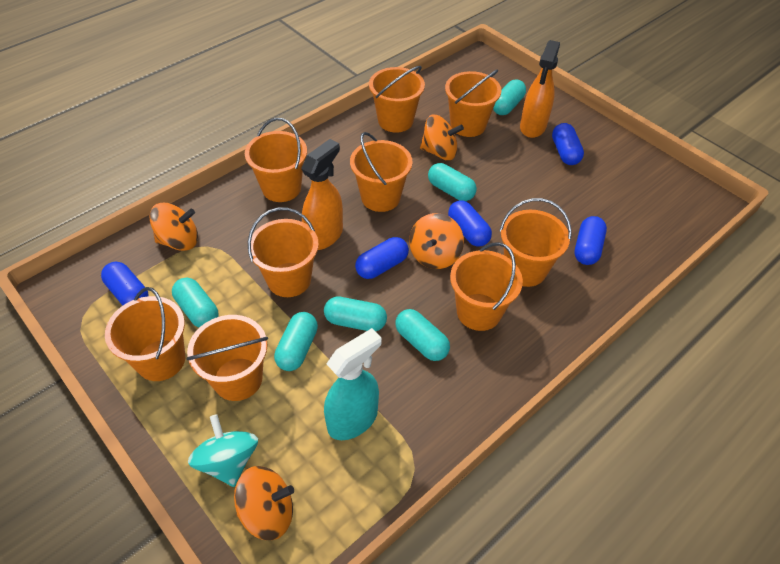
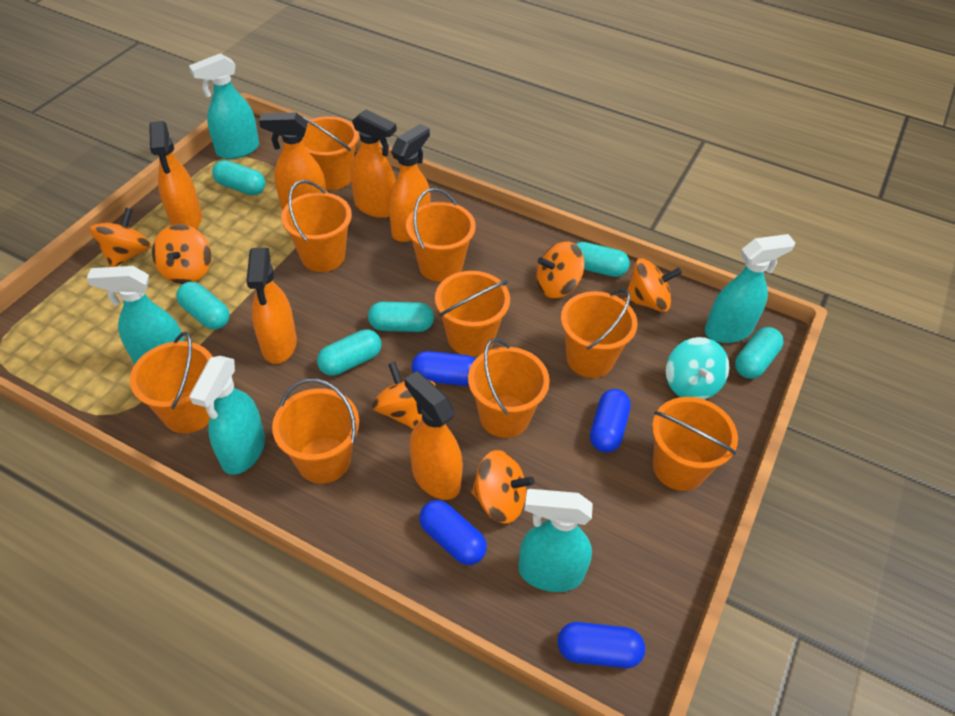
blue capsule: [101,262,149,305] [355,237,409,279] [448,200,492,247] [552,123,584,165] [575,216,607,265] = 5 -> [412,351,475,386] [419,500,487,565] [558,622,645,668] [590,389,631,453] = 4
orange spinning top: [149,203,198,251] [234,466,294,540] [409,213,464,269] [420,114,464,160] = 4 -> [89,208,151,267] [152,224,211,284] [371,362,436,429] [471,450,535,524] [536,241,585,298] [624,258,682,312] = 6
orange spray bottle: [301,139,343,250] [520,40,560,138] = 2 -> [149,121,202,229] [246,248,297,364] [259,113,327,209] [351,109,397,218] [389,124,431,242] [404,371,463,500] = 6
turquoise spray bottle: [324,328,382,440] = 1 -> [87,266,185,365] [189,53,259,159] [189,356,265,475] [518,489,593,592] [705,234,795,343] = 5

